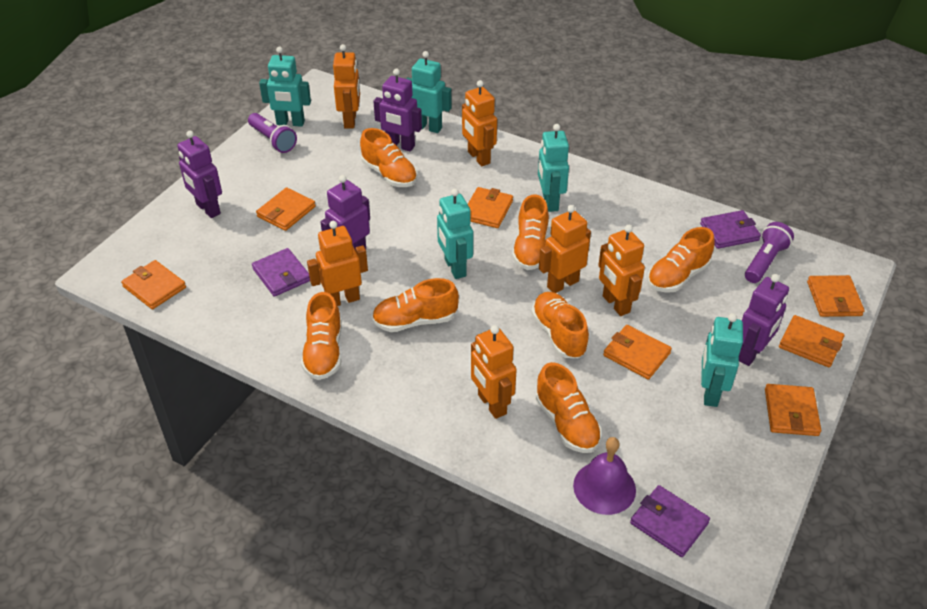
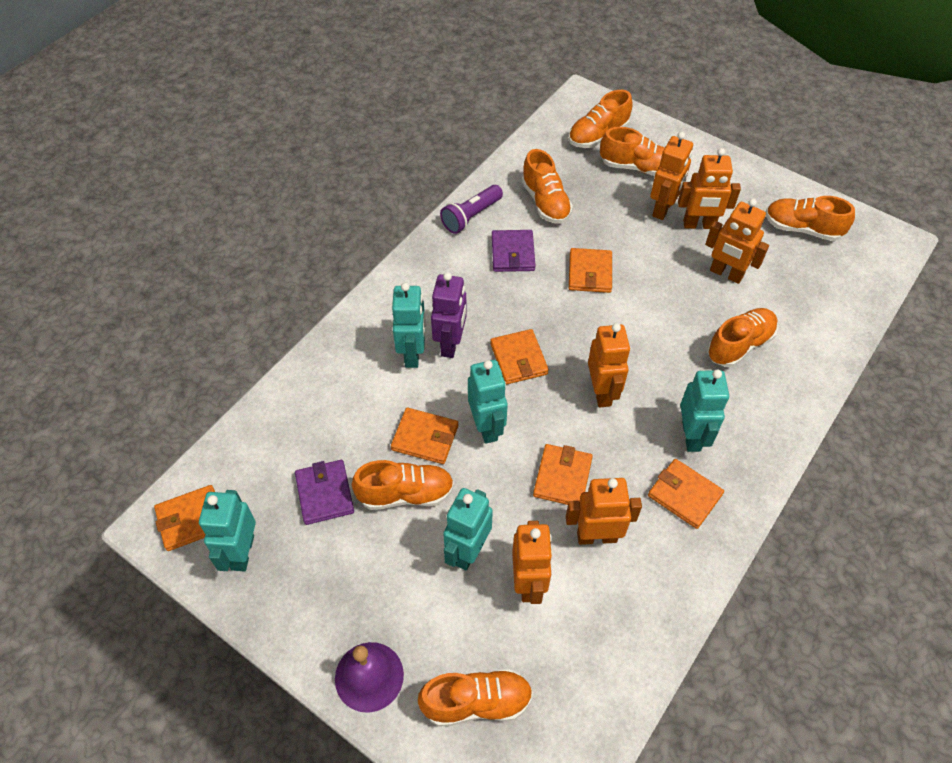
orange wallet: [121,260,186,309] [256,187,316,231] [468,187,513,228] [603,325,672,380] [765,384,821,436] [779,315,844,367] [807,275,865,317] = 7 -> [154,485,215,551] [391,408,458,464] [490,329,549,384] [533,444,593,505] [569,248,612,293] [648,459,724,529] = 6
purple flashlight: [248,113,297,153] [745,222,794,283] = 2 -> [440,185,503,234] = 1
purple robot: [177,130,222,218] [320,175,370,251] [373,69,422,152] [739,274,789,366] = 4 -> [431,272,467,358] = 1
purple wallet: [252,248,310,297] [630,485,710,557] [700,210,761,249] = 3 -> [295,460,354,525] [492,230,535,272] = 2

